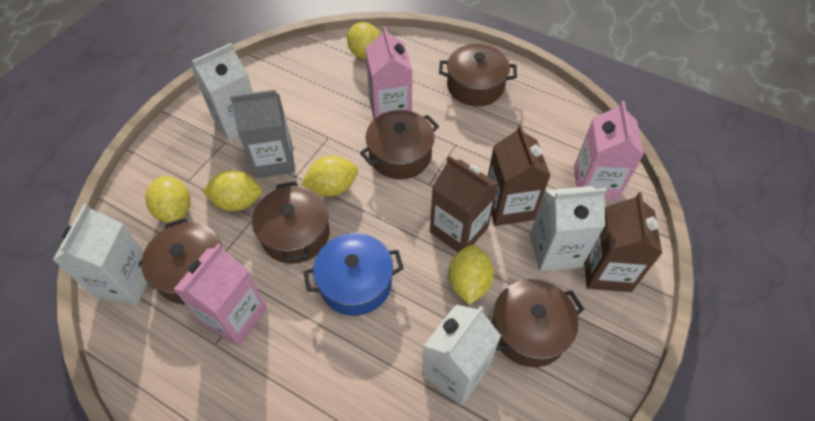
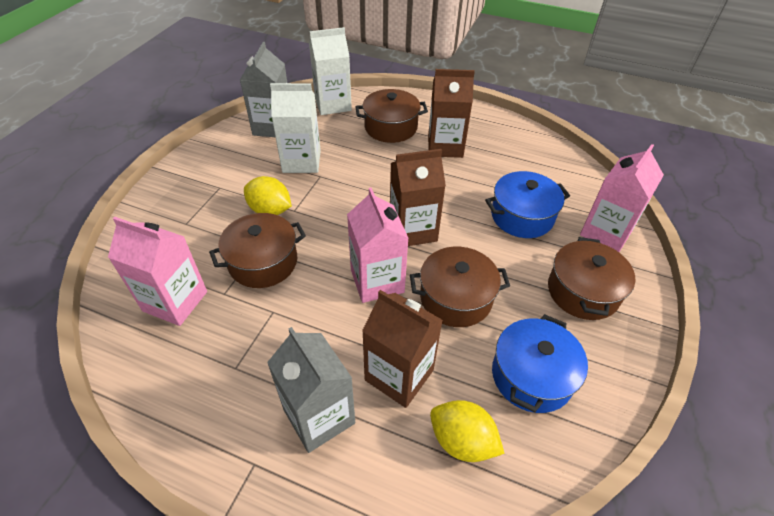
blue pot: [303,233,404,316] = 1 -> [485,171,570,238] [492,314,588,413] = 2
brown pot: [141,218,222,305] [252,181,330,264] [360,110,439,179] [439,44,517,106] [492,279,584,367] = 5 -> [209,213,306,288] [355,89,428,143] [410,247,510,327] [548,237,635,320] = 4
grey carton: [230,89,295,179] = 1 -> [240,42,287,137] [267,327,355,453] = 2
white carton: [53,204,148,305] [191,43,253,141] [422,304,501,406] [530,186,607,272] = 4 -> [270,83,321,173] [309,27,352,115] = 2
yellow lemon: [145,176,191,223] [202,170,262,211] [301,155,358,197] [347,22,380,60] [448,245,494,305] = 5 -> [244,176,292,215] [430,400,505,462] = 2

